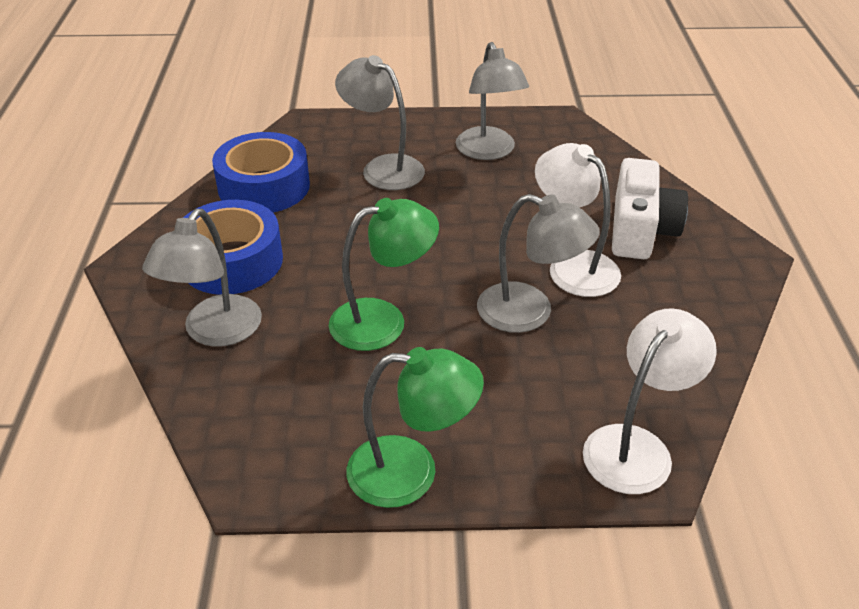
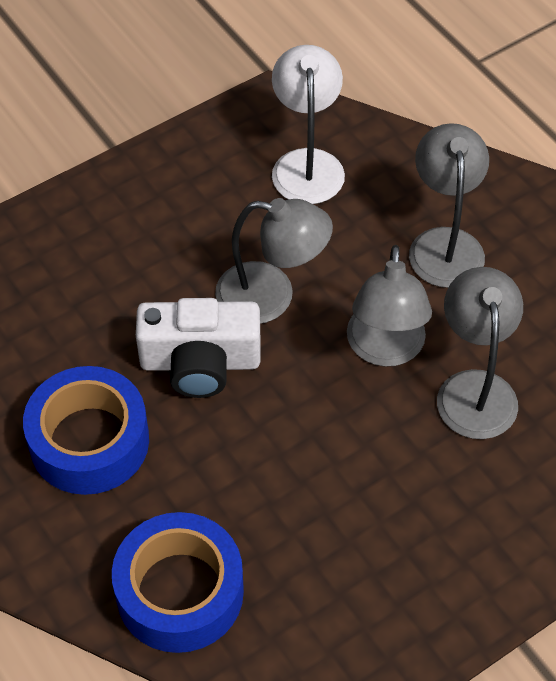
green lamp: [329,198,439,351] [347,347,484,508] = 2 -> none = 0
white lamp: [535,143,621,297] [583,308,717,494] = 2 -> [272,45,345,204] = 1

